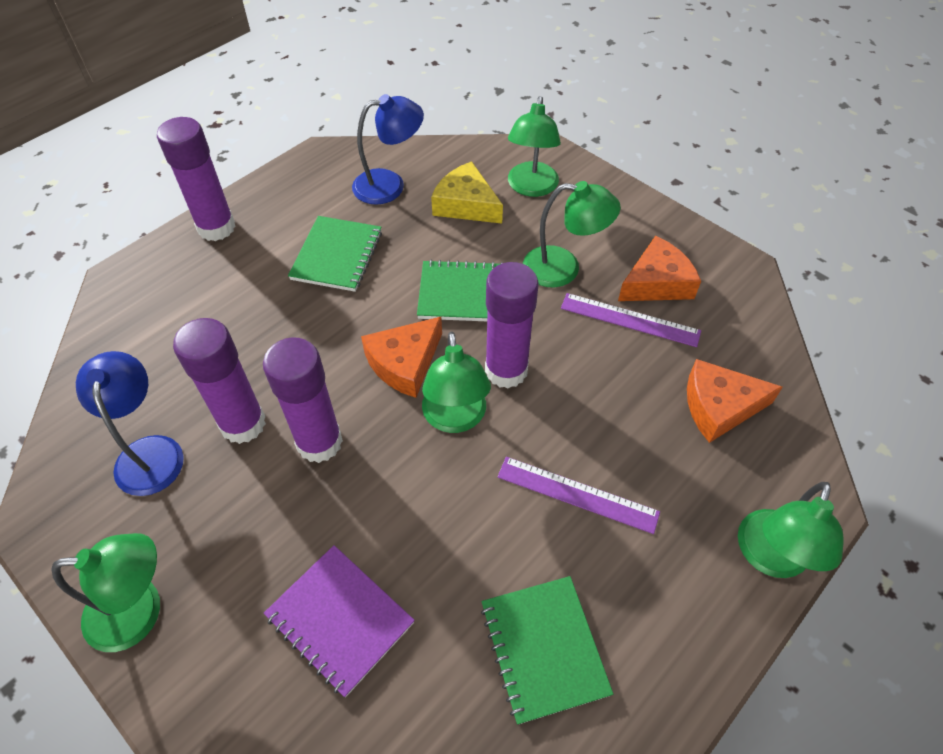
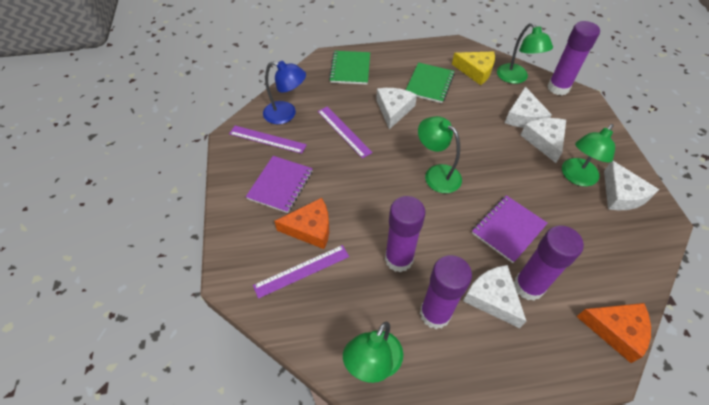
blue lamp: [76,351,184,496] [352,94,424,205] = 2 -> [263,61,306,124] = 1
green lamp: [51,533,160,652] [422,331,491,433] [508,96,561,197] [523,181,621,287] [738,482,844,578] = 5 -> [343,322,403,383] [418,116,462,193] [497,23,553,84] [562,124,615,186] = 4
green notebook: [288,216,382,292] [417,260,503,321] [481,576,613,725] = 3 -> [329,51,370,85] [406,62,455,103] = 2
orange cheese: [361,317,442,398] [618,236,701,301] [687,359,783,443] = 3 -> [274,198,329,249] [576,303,651,363] = 2
purple notebook: [264,545,415,697] = 1 -> [246,156,313,213] [472,195,548,263] = 2
purple ruler: [497,457,660,534] [561,293,701,347] = 2 -> [229,126,307,154] [253,245,349,299] [318,106,373,159] = 3
white cheese: none = 0 -> [376,88,417,129] [463,265,526,328] [505,86,552,128] [521,118,566,163] [604,161,659,211] = 5

